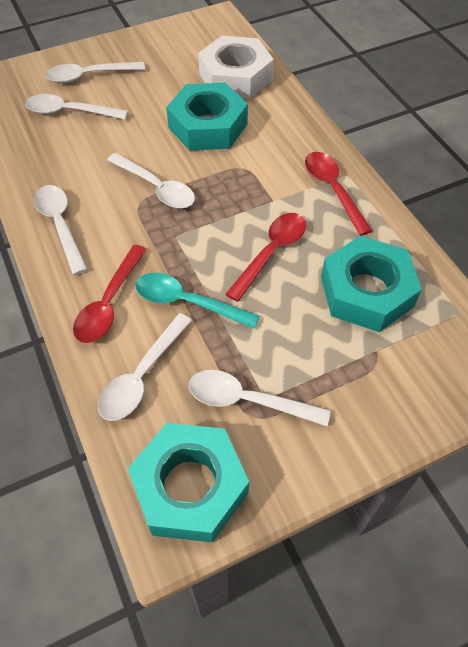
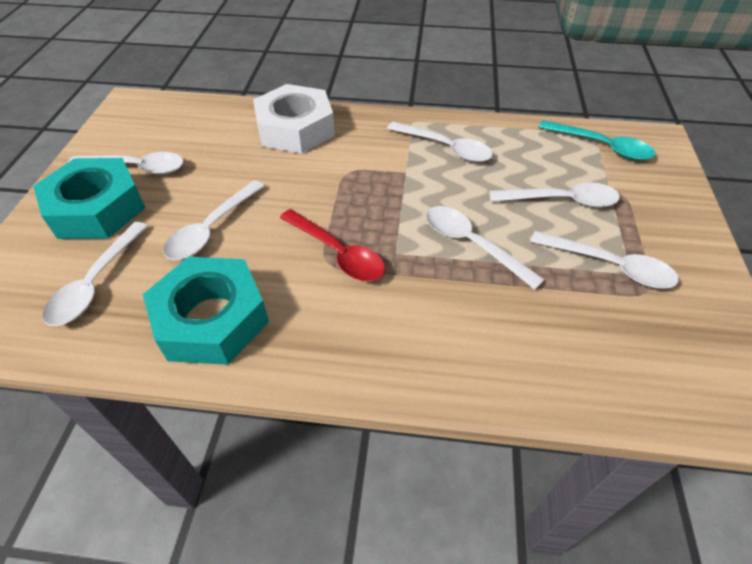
red spoon: [73,245,147,343] [225,213,306,302] [305,152,372,236] = 3 -> [280,209,385,282] = 1
turquoise nut: [128,423,249,542] [166,83,248,150] [321,236,422,332] = 3 -> [33,158,146,239] [143,257,269,365] = 2
white spoon: [25,94,128,120] [34,185,88,275] [45,62,145,83] [98,313,192,421] [107,153,195,209] [189,370,331,426] = 6 -> [43,222,148,326] [68,152,184,174] [163,180,265,260] [387,122,493,162] [426,206,545,290] [489,182,620,208] [530,231,679,289] = 7

